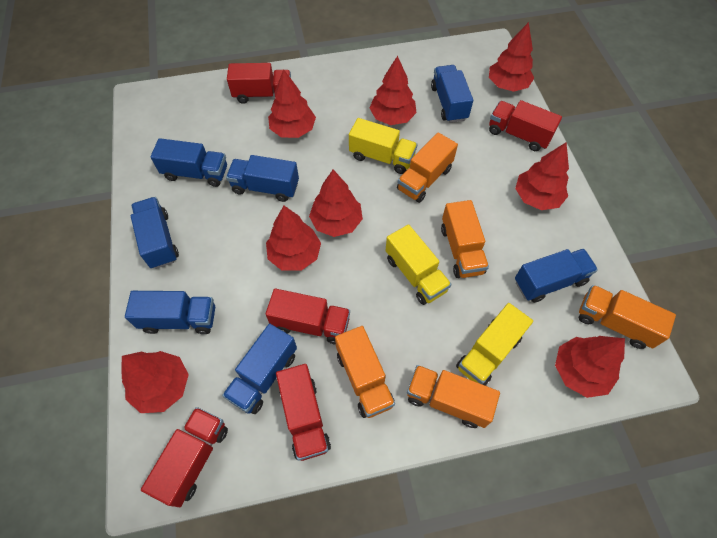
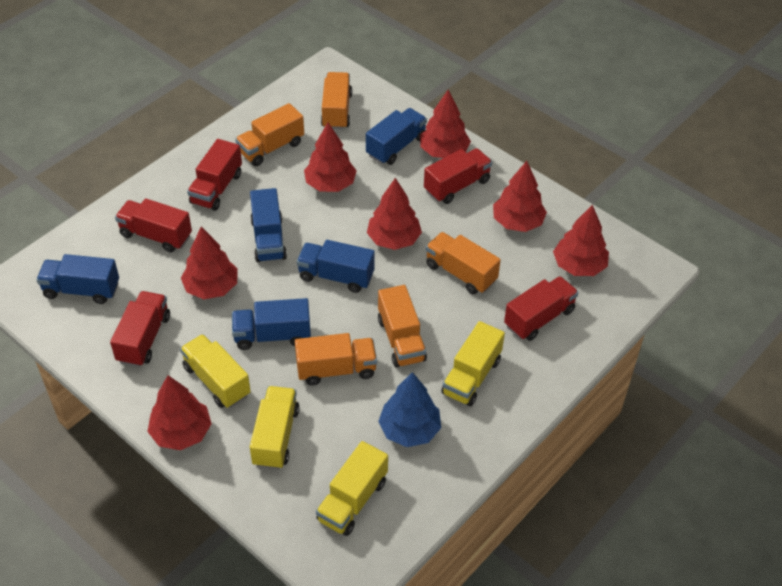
blue tree: none = 0 -> [378,372,441,447] = 1
blue truck: [125,291,215,334] [131,197,179,269] [150,138,227,187] [222,324,297,414] [226,155,299,202] [431,65,473,123] [515,249,598,303] = 7 -> [36,254,119,304] [232,298,311,350] [250,188,287,262] [297,240,375,293] [366,108,427,165] = 5
red tree: [121,351,189,413] [266,206,321,271] [268,69,316,138] [309,170,363,237] [370,56,417,125] [489,22,534,92] [515,142,569,210] [555,336,625,398] = 8 -> [147,375,212,450] [181,226,238,299] [304,122,357,192] [367,178,422,250] [420,89,471,158] [493,161,547,232] [553,205,609,276] = 7
yellow truck: [349,118,418,174] [385,224,452,305] [456,303,533,386] = 3 -> [180,334,251,408] [250,386,300,469] [316,441,388,536] [441,321,505,406] = 4

